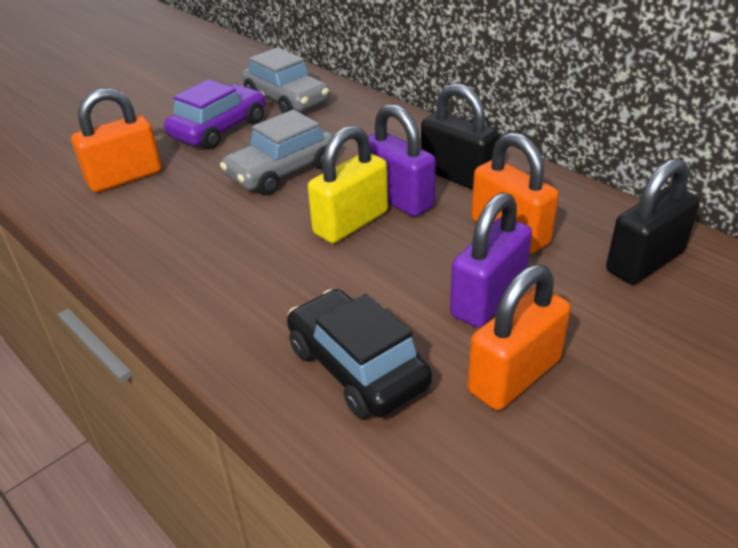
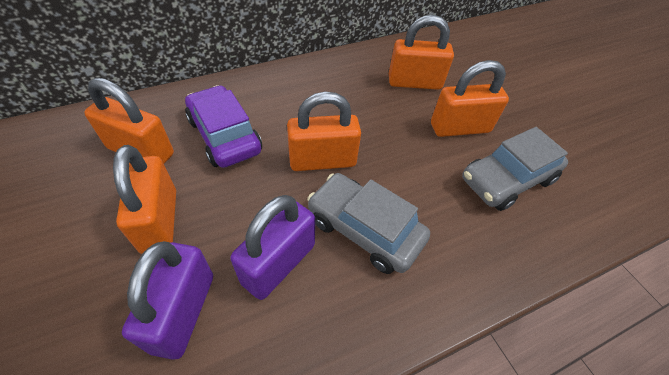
black car: [287,289,432,419] = 1 -> none = 0
black padlock: [421,83,499,189] [606,158,700,284] = 2 -> none = 0
orange padlock: [71,88,162,192] [468,264,571,410] [471,132,559,254] = 3 -> [84,78,174,163] [113,145,176,254] [287,91,361,171] [389,15,454,90] [431,60,509,137] = 5
yellow padlock: [308,125,388,243] = 1 -> none = 0

